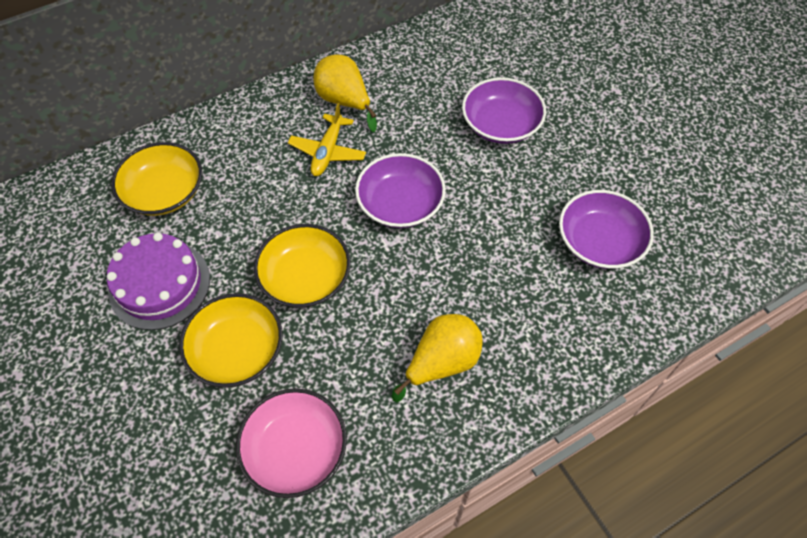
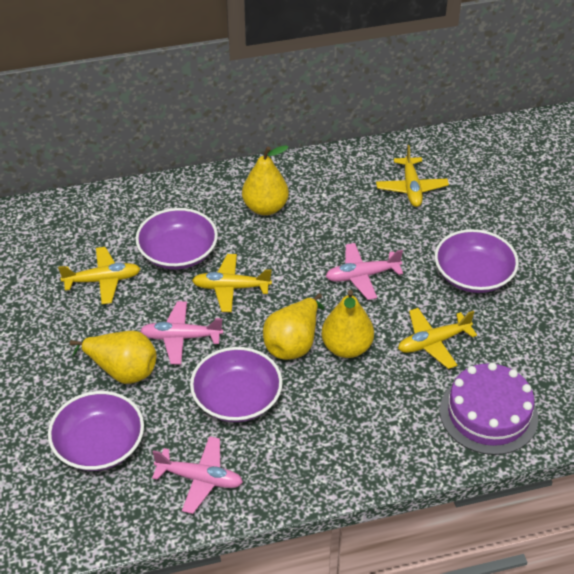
pink bowl: [236,388,347,498] = 1 -> none = 0
pink plane: none = 0 -> [140,301,223,364] [152,436,243,514] [326,243,403,300] = 3
purple bowl: [355,153,446,228] [462,77,546,144] [559,190,654,269] = 3 -> [48,391,144,471] [135,208,218,270] [190,347,283,422] [435,229,519,293] = 4
yellow bowl: [111,142,202,216] [179,293,283,388] [254,224,351,308] = 3 -> none = 0
yellow pear: [313,55,377,132] [392,314,483,402] = 2 -> [70,331,157,384] [242,145,289,215] [263,293,324,360] [321,290,374,358] = 4
yellow plane: [288,103,366,176] = 1 -> [58,247,140,304] [192,254,272,312] [376,145,449,207] [398,308,477,369] = 4

